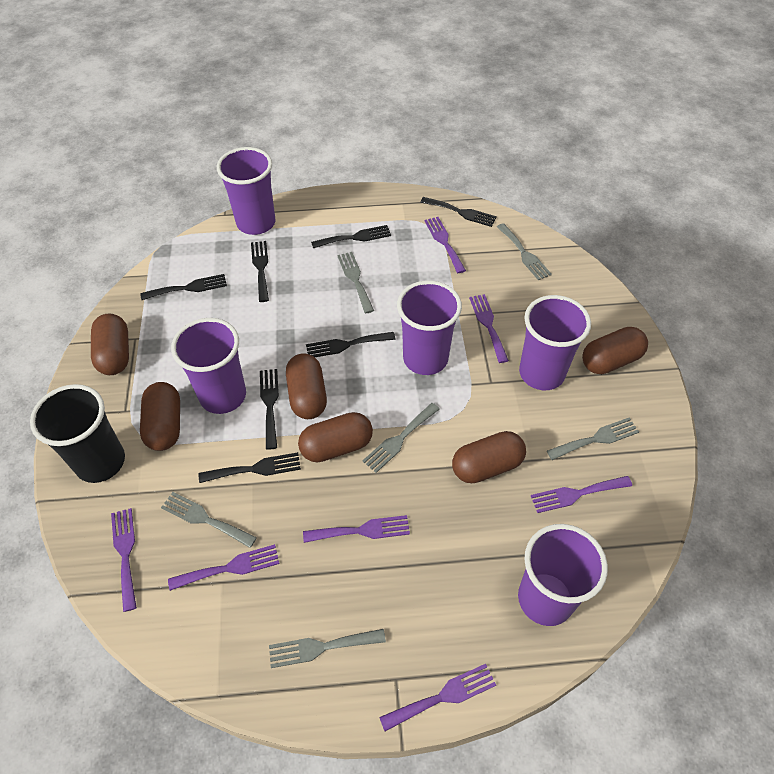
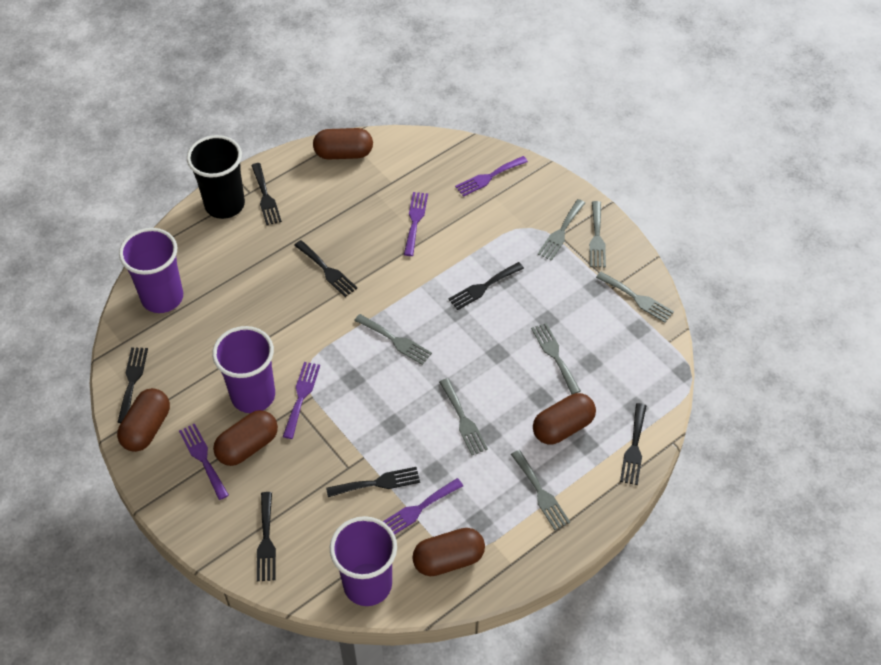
brown capsule: [91,313,129,375] [140,382,180,451] [286,353,327,419] [298,412,373,462] [452,431,526,483] [582,327,648,374] = 6 -> [117,388,170,452] [213,410,278,466] [313,128,373,159] [412,528,485,576] [533,393,596,445] = 5
grey fork: [161,492,257,548] [269,629,386,668] [337,252,374,313] [362,403,440,473] [497,223,552,280] [547,417,639,460] = 6 -> [354,314,432,365] [439,378,488,455] [511,450,570,530] [531,323,581,394] [538,199,585,261] [589,201,606,267] [596,272,674,323] = 7
purple cup: [171,318,246,414] [217,147,276,235] [397,280,462,375] [518,524,608,626] [519,295,591,390] = 5 -> [119,228,183,313] [212,326,275,413] [330,516,397,606] = 3
purple fork: [111,508,137,612] [168,544,279,591] [303,515,410,543] [379,664,496,731] [424,217,466,273] [469,294,509,363] [531,476,632,513] = 7 -> [179,423,229,500] [283,362,320,439] [383,478,463,534] [404,192,428,256] [455,156,528,197] = 5

